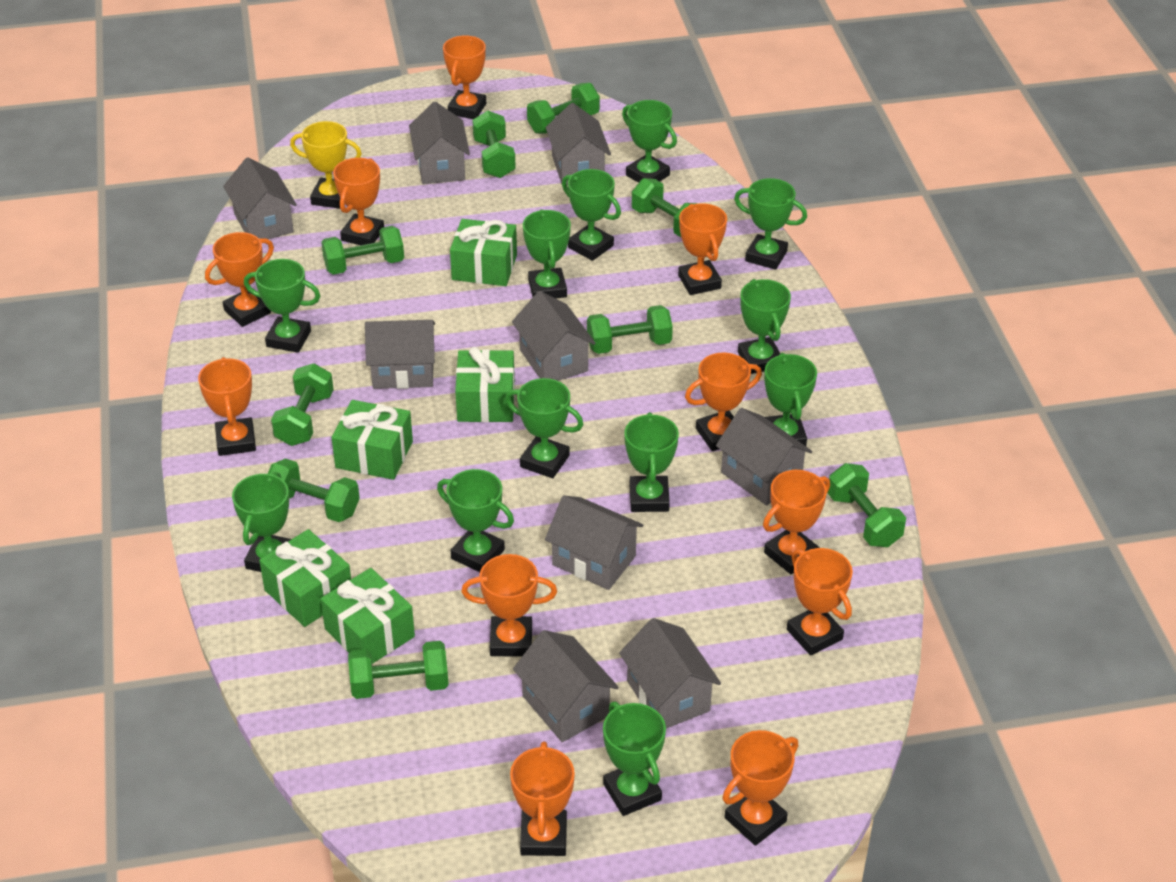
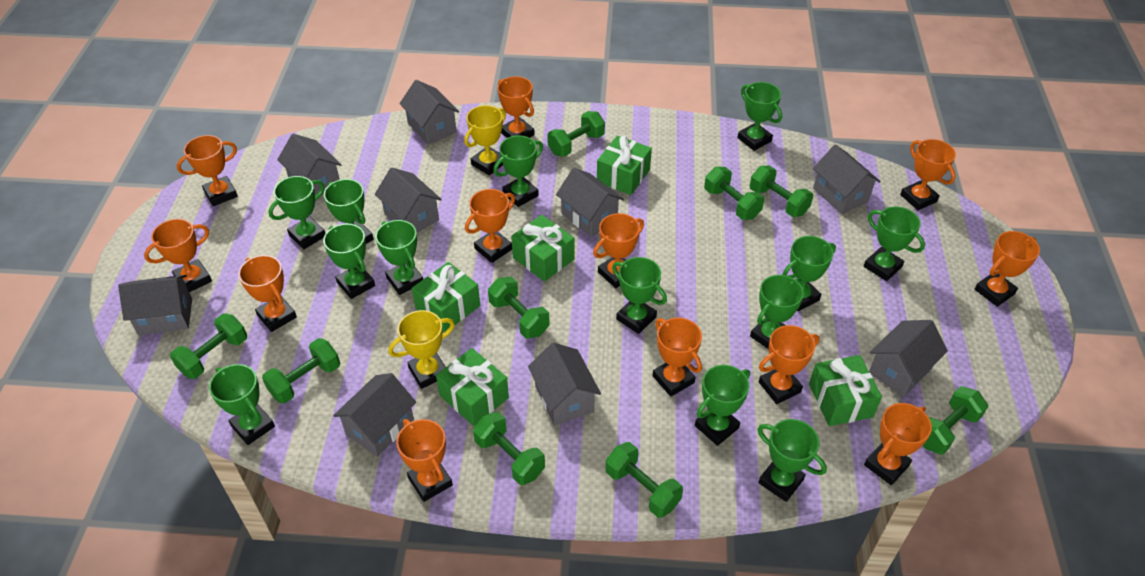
green trophy: [232,472,291,572] [244,259,320,353] [437,469,514,572] [505,378,583,478] [523,209,571,299] [562,169,621,261] [603,702,666,816] [622,100,677,183] [624,412,679,512] [734,178,807,270] [738,279,791,374] [764,353,817,446] = 12 -> [209,364,275,445] [269,176,326,249] [323,224,375,299] [324,179,374,244] [375,220,423,295] [493,135,543,207] [612,257,667,334] [695,365,750,446] [737,82,782,151] [750,275,804,349] [758,419,827,502] [783,236,836,311] [864,206,925,281] = 13
orange trophy: [198,357,256,456] [205,232,274,327] [333,158,384,245] [443,35,486,119] [461,554,557,656] [510,742,575,856] [678,203,727,295] [685,353,762,451] [722,730,798,846] [763,470,830,574] [787,548,853,656] = 11 -> [144,219,212,292] [176,135,238,206] [238,255,297,332] [396,419,453,502] [465,189,515,263] [497,76,535,138] [593,213,644,288] [652,318,702,397] [759,325,820,404] [864,403,932,485] [900,139,956,210] [975,231,1040,307] = 12
yellow trophy: [290,121,362,209] = 1 -> [388,310,455,389] [464,105,506,175] = 2

